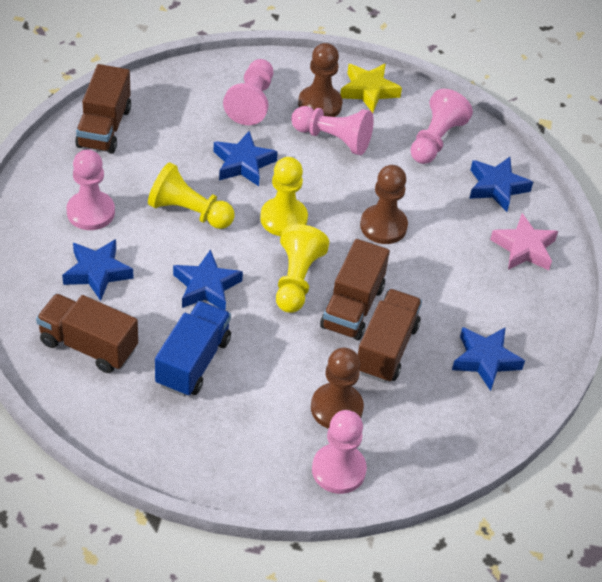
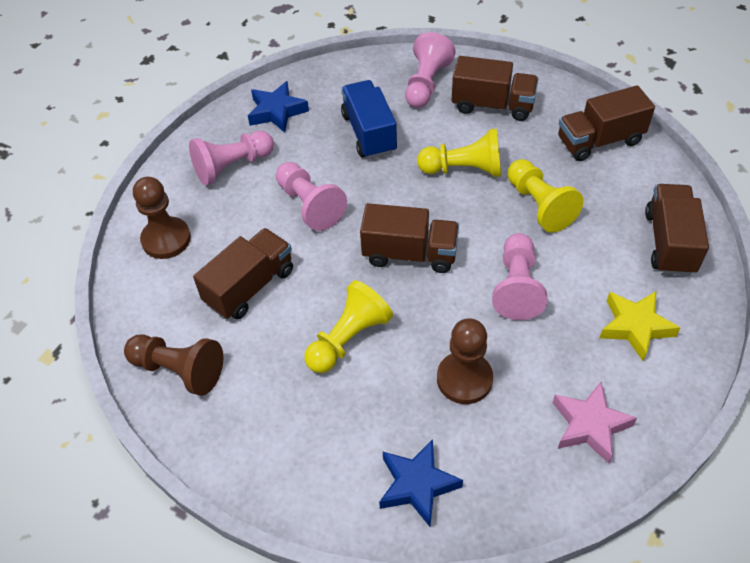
blue star: [62,239,134,301] [173,249,243,310] [213,131,278,186] [452,327,525,391] [469,157,533,212] = 5 -> [248,81,309,133] [379,439,463,527] = 2
brown truck: [36,294,138,373] [75,64,131,154] [320,239,390,340] [357,289,422,383] = 4 -> [193,228,293,319] [360,203,459,273] [452,56,538,121] [558,85,655,161] [645,184,709,275] = 5
pink pawn: [67,149,115,230] [223,59,273,125] [291,106,374,155] [312,410,367,494] [410,89,473,164] = 5 -> [189,131,274,185] [276,162,347,231] [405,32,456,108] [492,233,547,320] = 4

